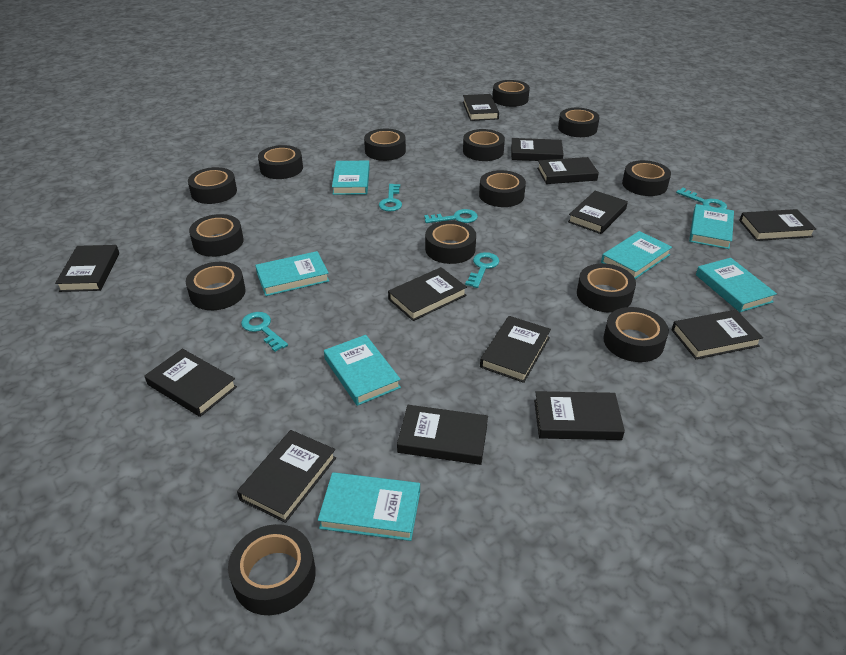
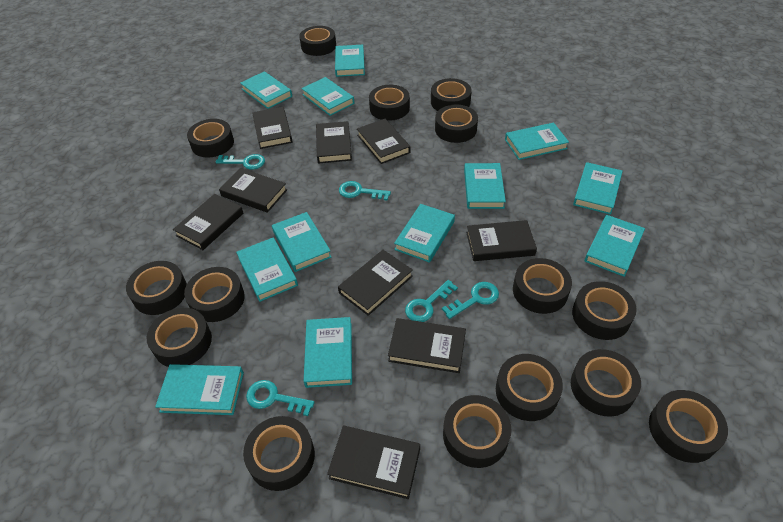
black book: [55,245,119,292] [145,349,237,417] [237,430,336,523] [388,267,467,321] [397,405,488,465] [463,94,499,121] [480,316,551,383] [511,138,564,161] [534,391,625,440] [537,157,599,184] [568,191,628,234] [672,310,763,359] [739,209,816,241] = 13 -> [173,194,243,250] [219,168,287,213] [252,107,293,149] [316,121,352,163] [327,426,420,499] [338,250,413,316] [357,119,410,164] [388,318,466,373] [466,220,537,261] = 9
black tape: [186,262,246,310] [188,167,237,204] [189,214,244,257] [228,524,316,615] [258,145,303,179] [364,129,406,161] [425,221,476,264] [463,129,505,161] [479,170,526,207] [493,80,530,107] [558,108,600,137] [577,263,636,313] [603,307,669,362] [622,160,671,196] = 14 -> [126,261,187,315] [147,308,212,367] [184,267,245,322] [187,119,234,157] [243,416,315,491] [299,26,336,56] [369,85,410,121] [431,78,472,111] [435,105,478,143] [443,395,511,468] [496,354,563,421] [513,258,572,314] [571,349,641,417] [572,281,637,340] [649,390,728,463] = 15
turquoise book: [255,251,329,296] [318,472,420,541] [324,335,401,406] [332,161,370,195] [601,231,672,279] [689,204,734,249] [696,258,777,312] = 7 -> [155,364,244,415] [236,238,298,302] [240,71,292,109] [272,212,331,272] [301,77,354,116] [304,317,352,388] [335,45,365,77] [394,204,455,263] [464,163,506,209] [505,123,569,160] [573,162,623,215] [584,215,645,277] = 12

